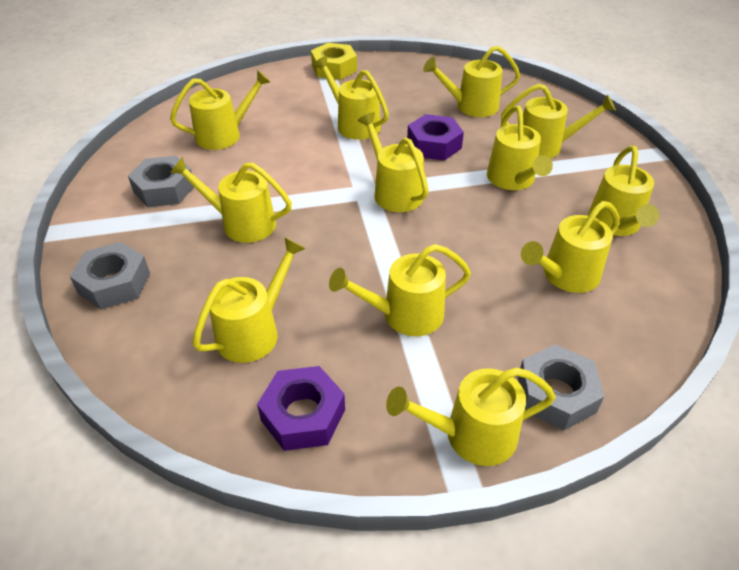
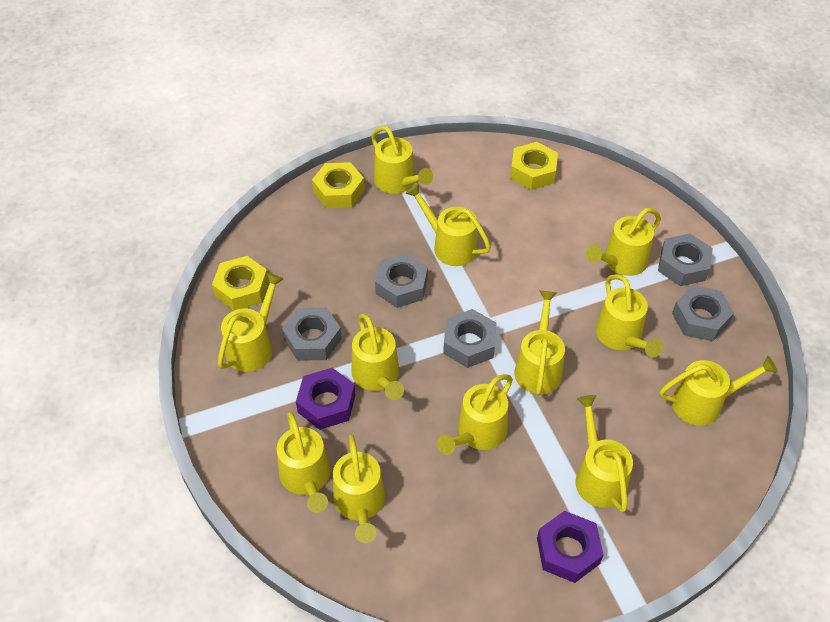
grey nut: [70,242,150,309] [128,156,194,207] [518,344,604,431] = 3 -> [282,308,342,361] [375,253,428,308] [443,309,497,368] [658,234,713,286] [672,286,734,341] = 5
yellow nut: [311,43,357,80] = 1 -> [212,256,269,310] [312,162,365,208] [510,142,558,190] = 3

